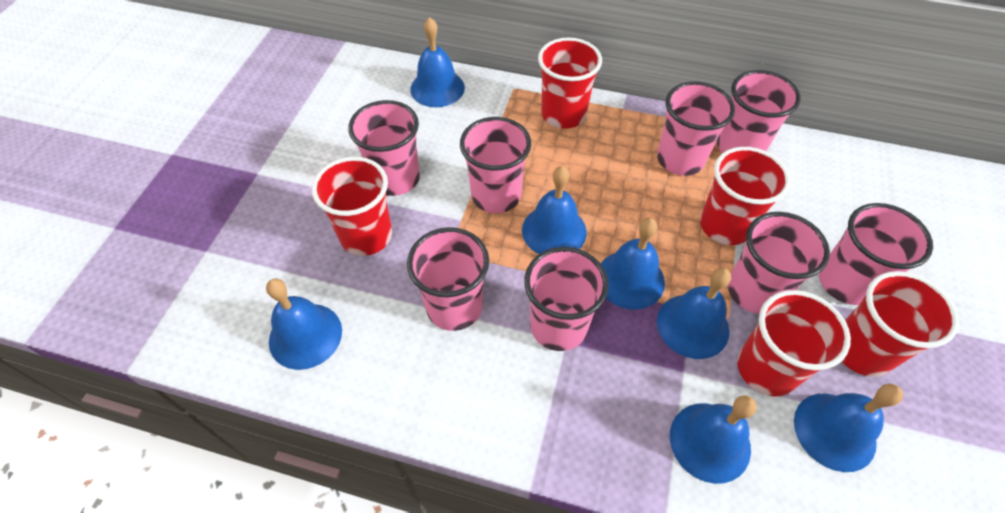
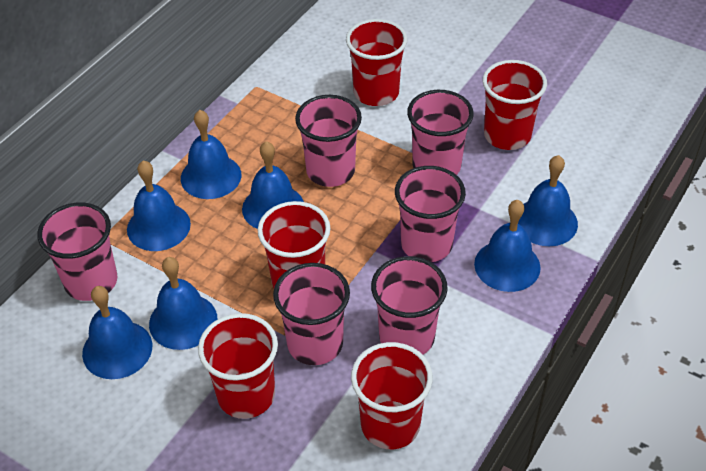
pink cup: [348,100,420,196] [407,227,489,331] [460,117,531,213] [524,247,609,351] [657,81,735,176] [717,70,801,153] [728,212,830,314] [819,203,933,305] = 8 -> [37,203,117,301] [273,263,350,365] [295,95,362,187] [371,256,448,355] [395,166,466,262] [407,90,474,175] = 6

